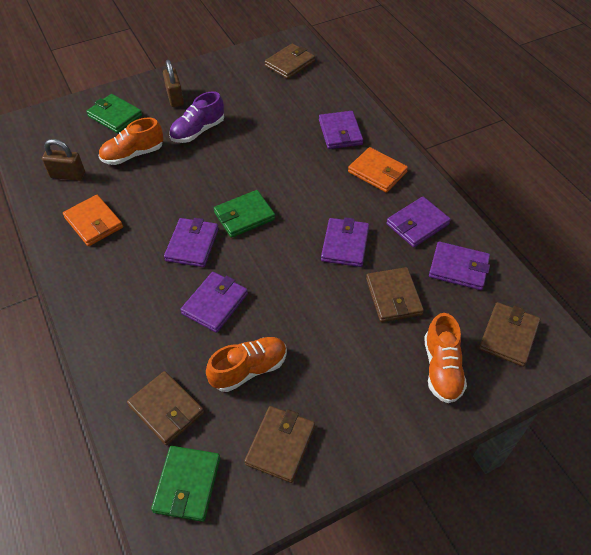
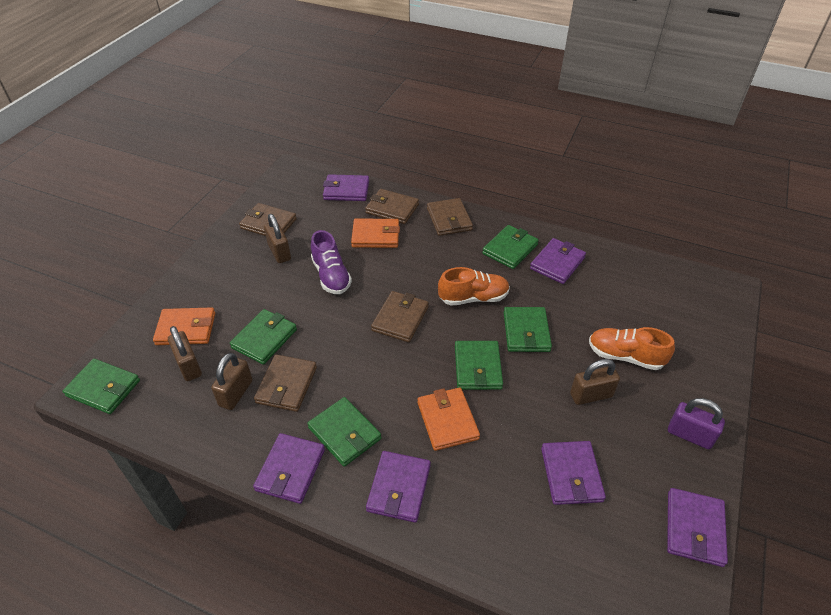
brown padlock: [42,139,85,181] [163,60,184,107] = 2 -> [168,326,202,381] [211,353,253,410] [264,214,291,263] [570,359,620,405] = 4
green wallet: [86,94,142,133] [151,446,220,522] [214,190,275,238] = 3 -> [63,359,140,414] [230,309,297,365] [307,397,381,467] [455,341,503,390] [482,225,539,269] [504,307,552,352] = 6
orange shoe: [99,118,163,165] [206,337,287,392] [424,313,467,403] = 3 -> [438,267,510,306] [589,327,675,370] = 2
orange wallet: [63,195,123,246] [348,147,408,193] = 2 -> [153,307,215,345] [351,219,400,248] [418,387,480,451] = 3
purple padlock: none = 0 -> [668,398,725,449] = 1

